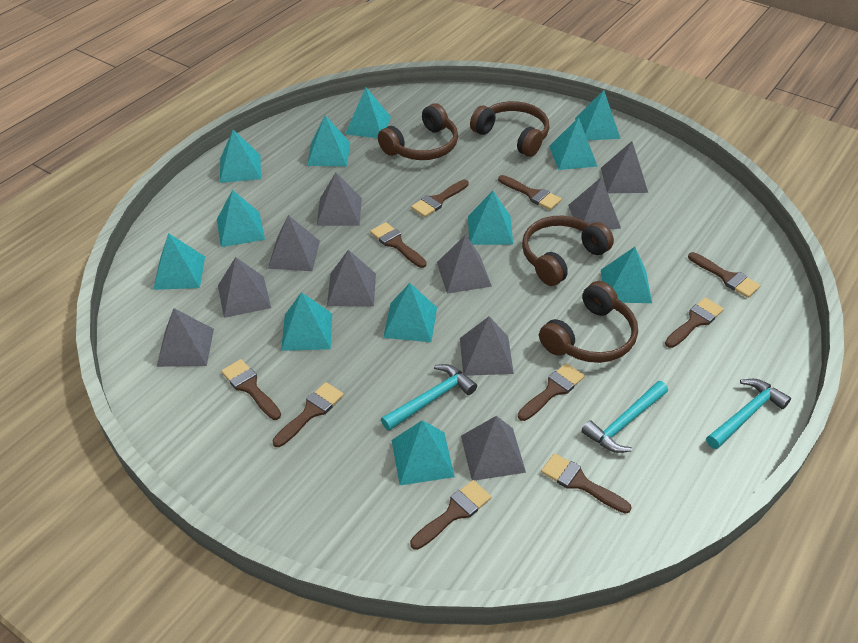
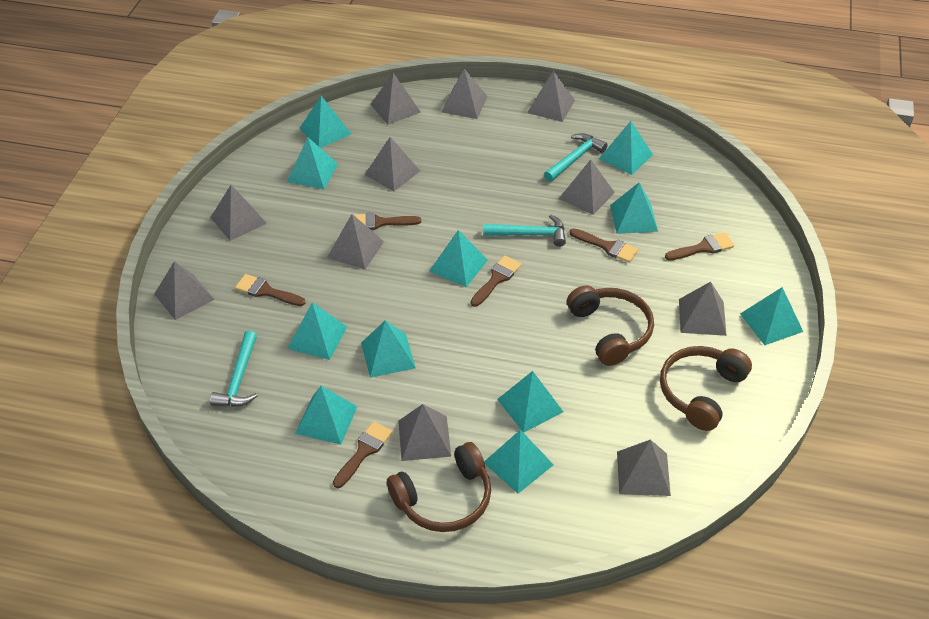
brown brush: [221,359,281,420] [272,382,344,447] [370,222,427,268] [410,480,491,550] [411,179,469,217] [498,175,562,210] [518,363,585,421] [541,453,631,514] [665,297,724,348] [688,252,760,298] = 10 -> [235,274,306,306] [333,421,392,488] [353,213,421,230] [471,256,522,307] [569,228,638,263] [665,232,734,260] = 6
brown headphones: [378,103,458,160] [470,101,549,157] [522,216,614,286] [539,281,638,363] = 4 -> [387,442,491,532] [567,285,654,366] [660,346,752,431] = 3
grey pyramid: [156,308,214,367] [218,257,271,318] [268,215,320,271] [317,172,362,226] [327,250,376,306] [437,235,492,294] [460,317,514,376] [461,416,526,481] [568,177,621,233] [601,141,648,193] = 10 -> [154,261,215,320] [210,185,267,241] [327,214,384,270] [364,137,420,191] [370,73,421,125] [398,404,451,461] [441,69,488,119] [527,71,575,122] [559,159,615,215] [617,440,671,496] [679,282,727,336] = 11
turquoise pyramid: [153,233,205,290] [217,190,265,247] [220,130,261,183] [281,292,332,351] [307,115,350,166] [345,88,391,138] [383,283,437,342] [392,420,455,485] [468,191,513,245] [549,117,598,170] [575,90,621,140] [601,247,652,303] = 12 -> [287,137,338,189] [287,302,347,360] [295,386,358,445] [299,96,351,148] [361,320,416,378] [429,230,488,287] [484,430,554,494] [497,371,563,433] [599,121,653,175] [610,182,658,234] [740,287,803,345] = 11

